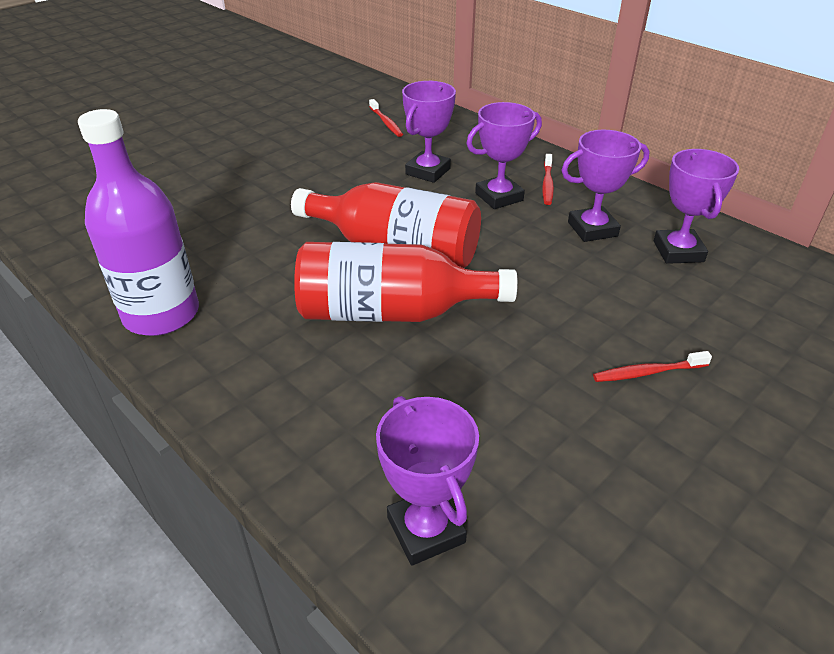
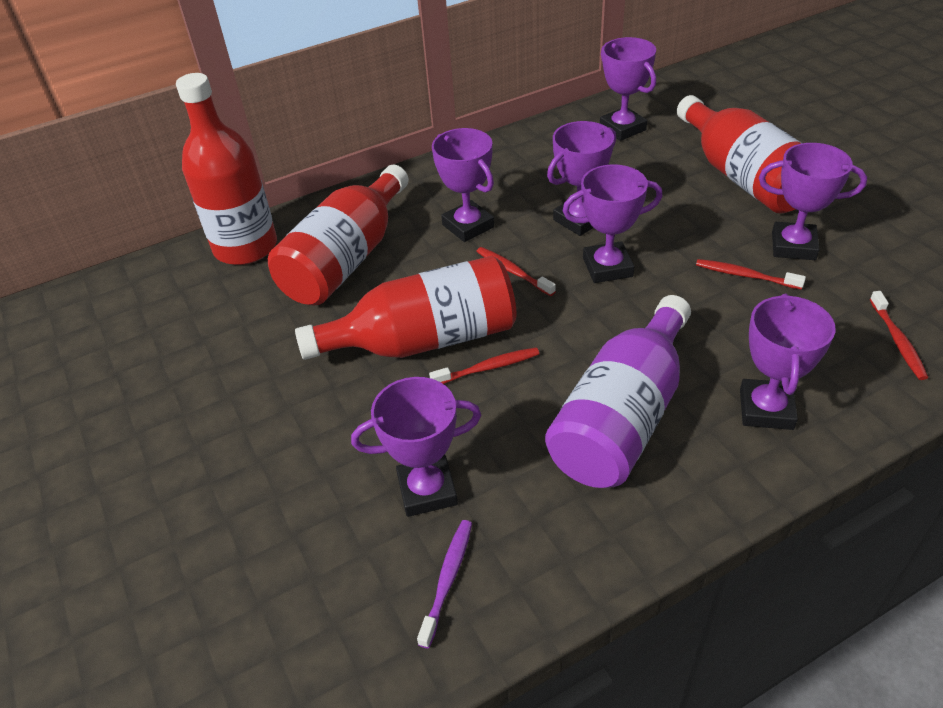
purple toothbrush: none = 0 -> [417,520,472,648] = 1
purple trophy: [376,396,479,566] [402,81,456,183] [466,102,542,209] [562,130,649,242] [654,149,739,264] = 5 -> [351,377,481,517] [432,128,494,242] [547,121,616,236] [562,164,663,283] [600,37,656,141] [740,293,835,430] [759,143,867,260] = 7
red bottle: [291,182,481,268] [294,242,518,322] = 2 -> [176,73,277,265] [268,165,409,305] [295,256,517,360] [677,95,801,214] = 4
red toothbrush: [369,99,403,137] [542,154,554,205] [593,351,712,382] = 3 -> [429,347,539,384] [476,247,556,296] [696,259,806,290] [870,291,928,380] = 4

